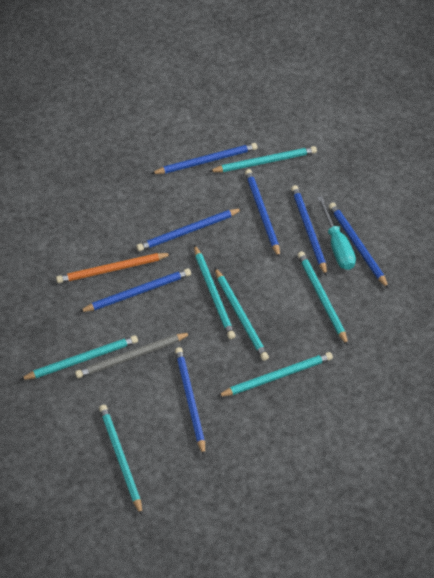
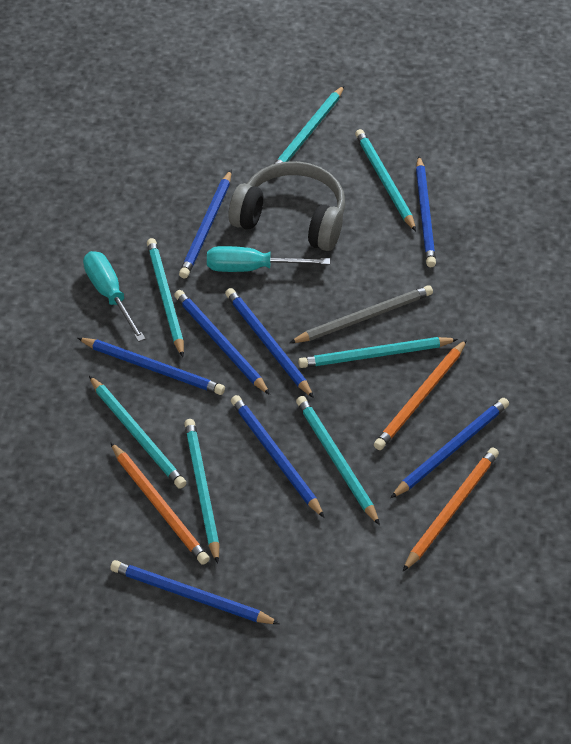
blue pencil: [79,268,191,312] [136,208,243,251] [151,143,258,174] [175,347,205,456] [245,169,280,258] [291,185,327,276] [329,203,389,289] = 7 -> [78,338,225,395] [110,560,280,624] [174,290,270,395] [179,170,231,278] [225,288,314,398] [231,395,325,518] [391,398,509,498] [416,156,436,267] = 8
grey headphones: none = 0 -> [229,161,345,251] = 1
orange pencil: [56,253,172,283] = 1 -> [110,442,210,565] [374,339,467,450] [403,448,499,571] = 3
turquoise screwdriver: [317,196,356,270] = 1 -> [83,251,145,342] [207,246,330,272] = 2

